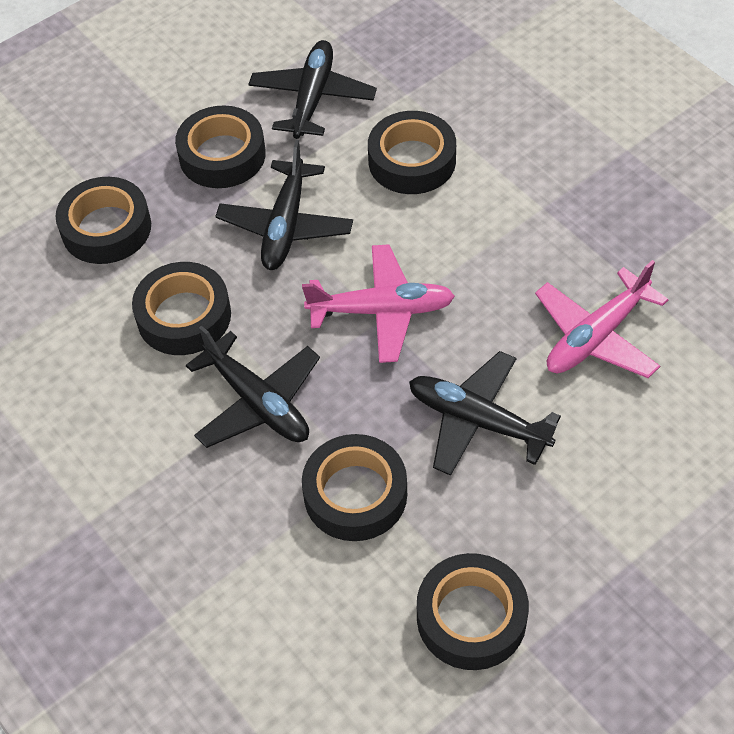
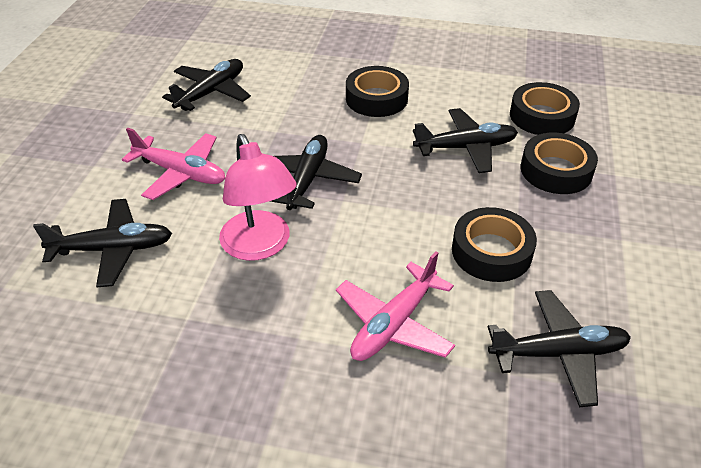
black plane: [186,326,320,448] [215,140,353,270] [249,40,377,139] [409,351,561,476] = 4 -> [33,199,172,287] [162,59,251,111] [270,135,362,210] [413,108,518,173] [488,290,631,407] = 5
black tape: [55,177,151,264] [132,262,231,355] [175,105,266,188] [302,434,407,541] [368,111,456,194] [417,553,529,670] = 6 -> [346,66,409,117] [452,207,537,282] [510,82,580,135] [521,133,598,194] = 4
pink lamp: none = 0 -> [219,134,296,261] = 1

